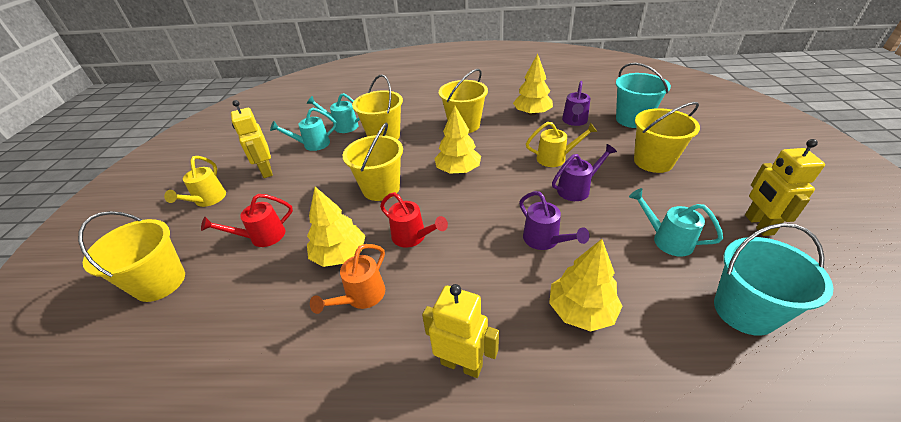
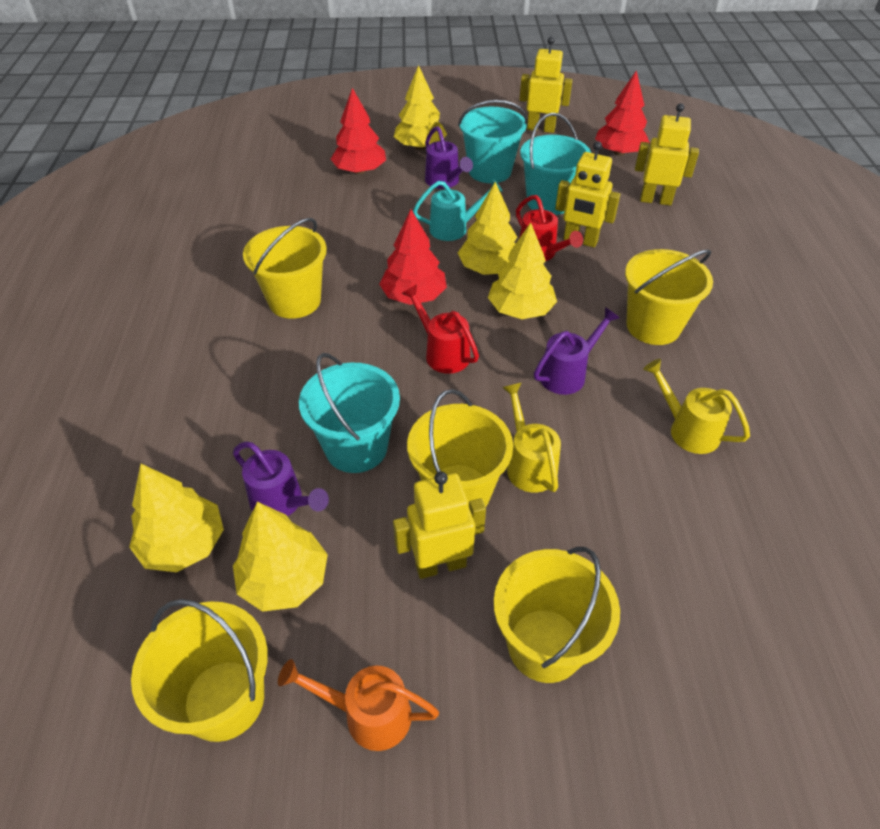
red tree: none = 0 -> [331,88,386,174] [379,209,447,305] [595,70,650,156] = 3
turquoise bucket: [616,63,671,128] [714,223,834,336] = 2 -> [299,353,400,473] [458,100,528,183] [520,113,591,215] = 3
turquoise watering can: [270,108,337,151] [307,93,360,133] [629,188,723,257] = 3 -> [413,179,503,241] = 1
yellow robot: [231,100,273,178] [422,284,499,378] [745,139,825,236] = 3 -> [393,471,486,579] [519,37,573,133] [555,141,620,247] [635,103,699,206] = 4
yellow tree: [307,187,365,267] [434,106,481,174] [513,54,553,116] [549,239,623,332] = 4 -> [129,464,224,572] [233,502,328,612] [394,65,447,150] [458,182,517,275] [488,223,557,319] = 5

